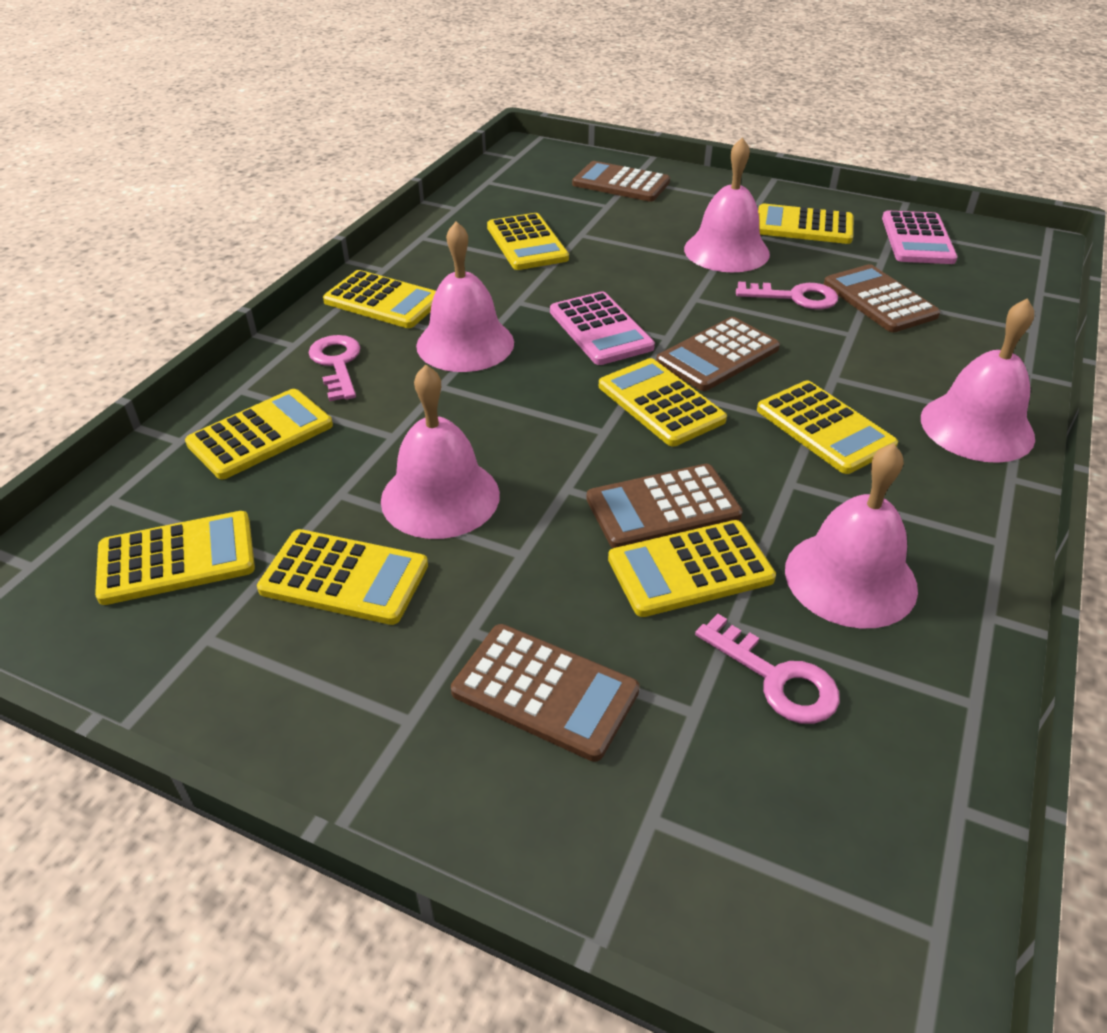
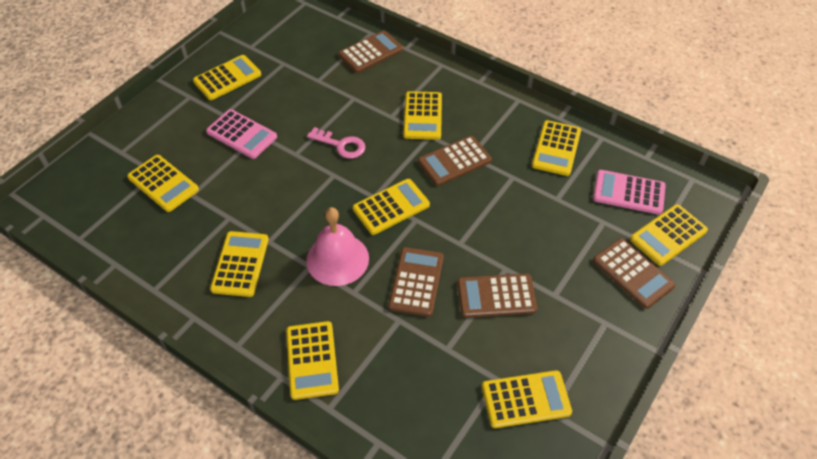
pink bell: [381,365,500,539] [416,221,514,372] [684,137,770,272] [785,443,918,628] [921,298,1035,463] = 5 -> [306,207,369,286] = 1
pink key: [308,335,360,401] [695,614,840,724] [736,282,838,310] = 3 -> [307,127,366,159] = 1

